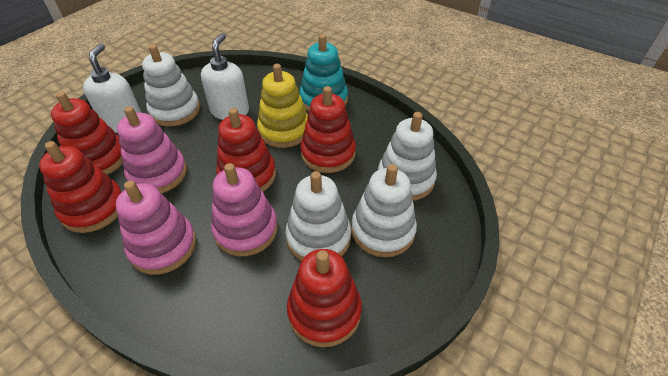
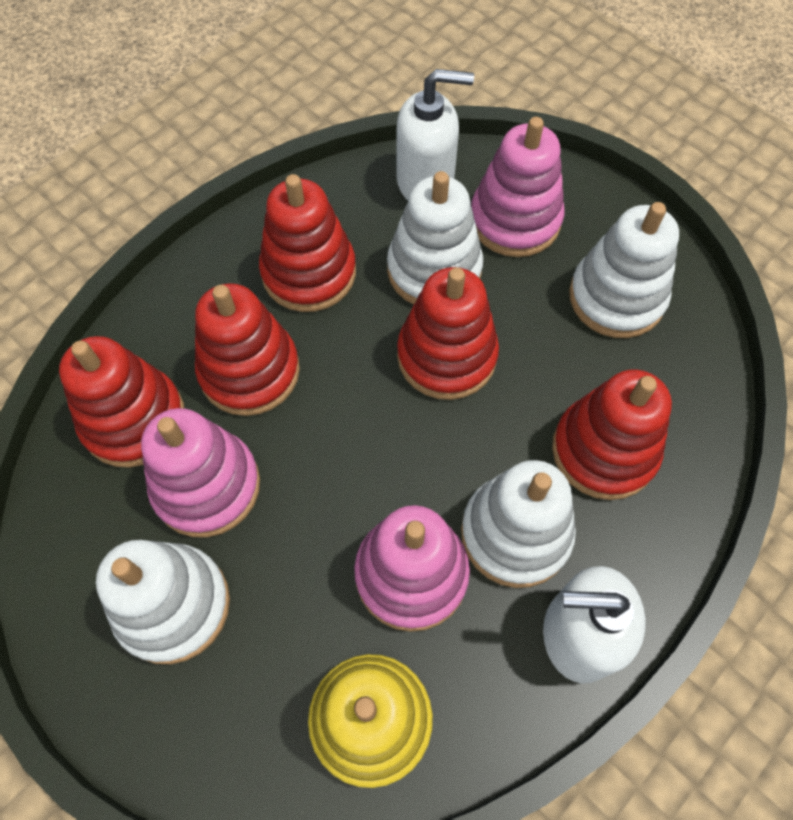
turquoise stacking toy: [299,34,348,111] = 1 -> none = 0

